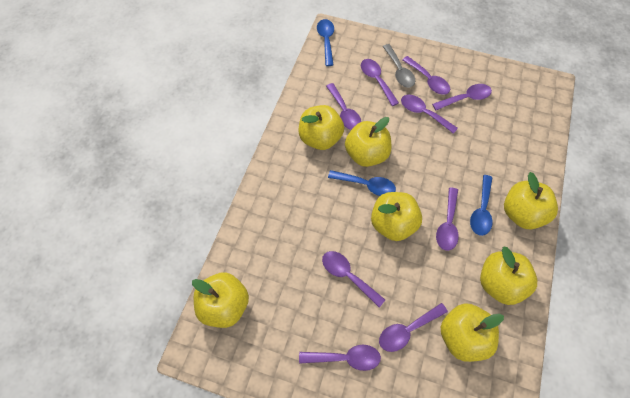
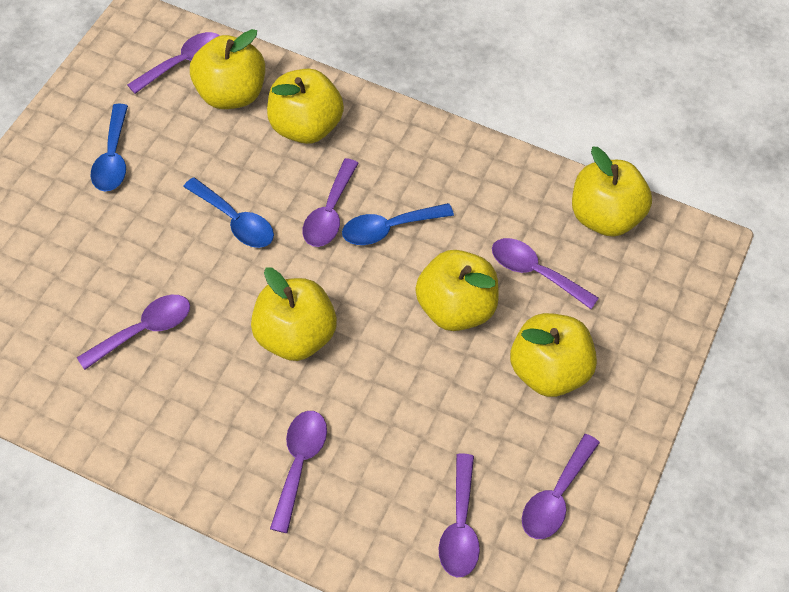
grey spoon: [383,44,415,88] = 1 -> none = 0
purple spoon: [299,345,381,371] [322,251,385,307] [326,83,361,130] [361,59,399,106] [379,303,448,352] [401,95,458,134] [402,56,450,95] [432,84,492,110] [436,187,459,251] = 9 -> [77,295,190,370] [127,32,220,94] [270,411,327,533] [303,158,359,247] [439,453,480,577] [492,238,599,309] [522,434,600,539] = 7
yellow apple: [192,272,249,328] [299,105,344,150] [345,117,391,167] [371,192,422,241] [441,303,504,362] [480,246,537,305] [504,172,558,229] = 7 -> [190,29,265,109] [251,267,337,361] [267,68,344,144] [416,250,499,331] [510,313,597,397] [572,147,652,237] = 6

